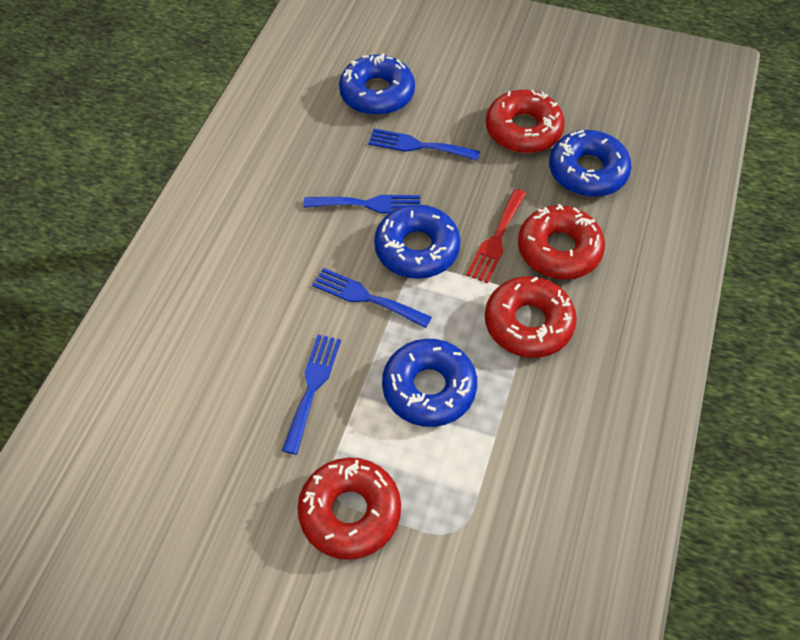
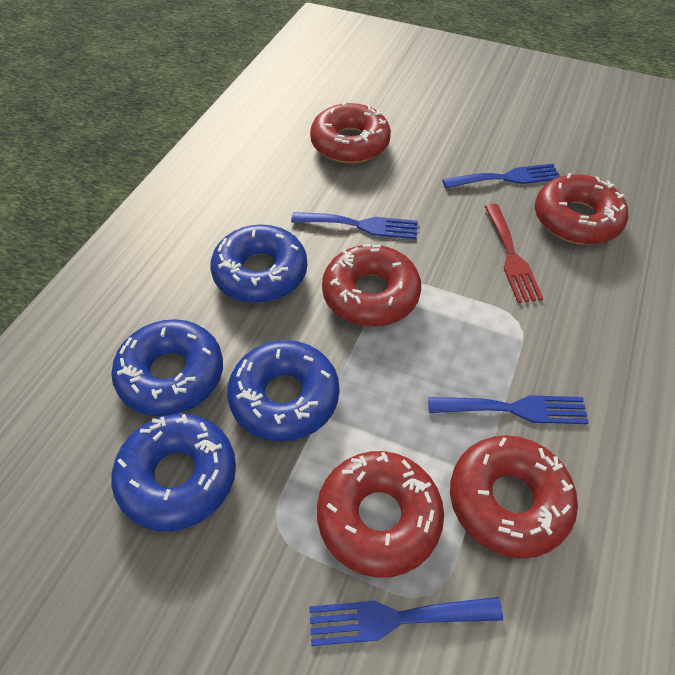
red donut: [297,458,401,560] [485,276,577,358] [486,90,565,153] [518,204,605,280] = 4 -> [310,101,391,164] [317,451,444,578] [322,244,421,327] [450,435,578,559] [535,173,629,245] = 5

